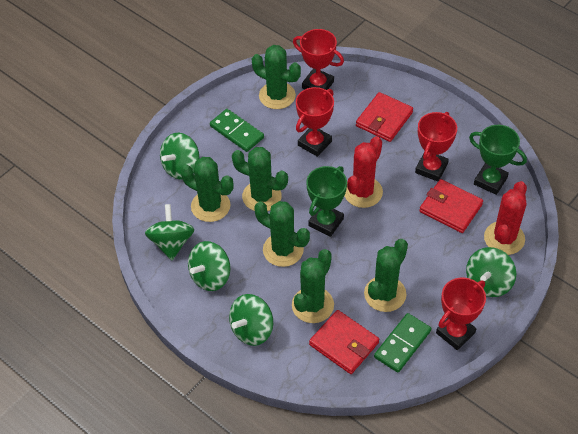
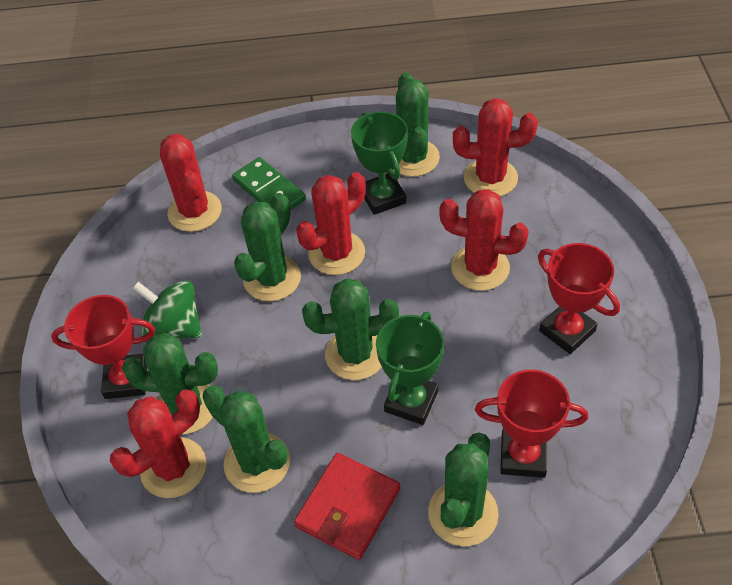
green domino: [210,109,264,152] [374,313,431,373] = 2 -> [232,157,306,211] = 1
green spinning top: [145,204,194,260] [160,133,199,179] [188,241,230,291] [229,294,273,346] [466,247,516,297] = 5 -> [133,280,202,340] = 1
red cactus: [345,136,383,208] [484,181,527,255] = 2 -> [110,390,206,498] [160,134,222,232] [296,172,366,275] [439,189,529,291] [453,98,538,196] = 5
red trophy: [293,29,344,90] [296,87,334,157] [415,112,457,181] [436,278,486,350] = 4 -> [51,295,155,399] [475,370,588,478] [538,243,620,354] = 3
red wallet: [309,310,379,374] [356,92,413,142] [419,179,483,233] = 3 -> [294,453,400,560] = 1

